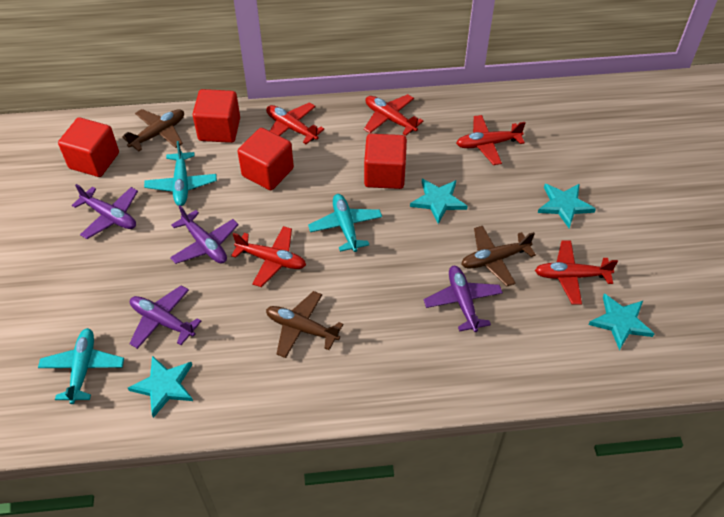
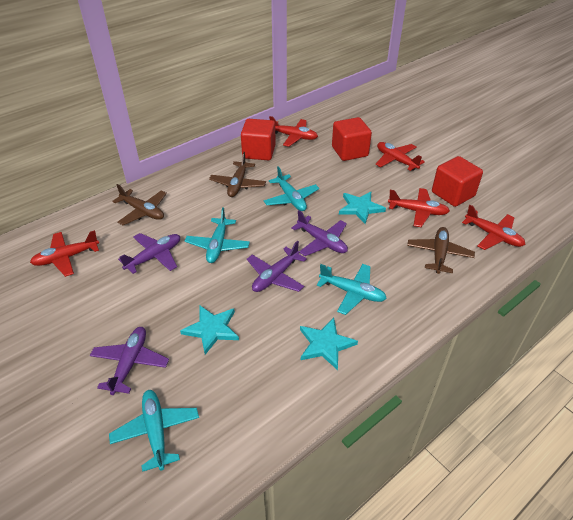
red cube: [58,117,119,177] [192,89,240,143] [238,128,294,190] [364,134,407,189] = 4 -> [241,119,276,161] [332,117,372,161] [432,156,483,207] = 3
turquoise plane: [38,328,124,404] [144,141,217,206] [308,194,382,252] = 3 -> [109,390,199,472] [185,207,250,263] [264,166,319,211] [317,264,387,315] = 4
turquoise star: [128,356,193,418] [410,179,467,224] [538,183,596,228] [588,294,655,350] = 4 -> [180,306,239,355] [300,318,358,370] [339,191,386,224] = 3

